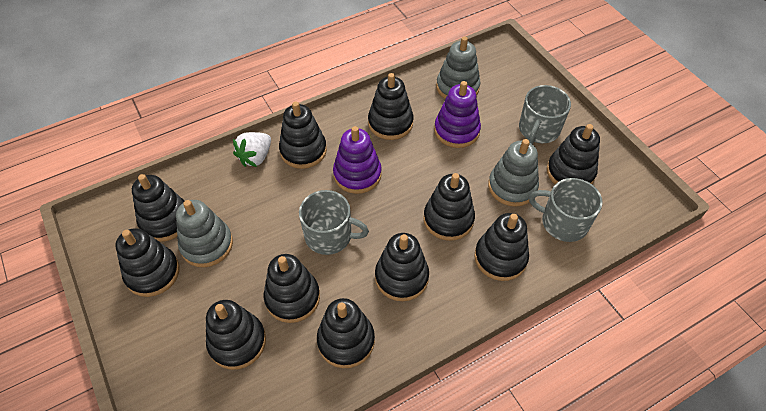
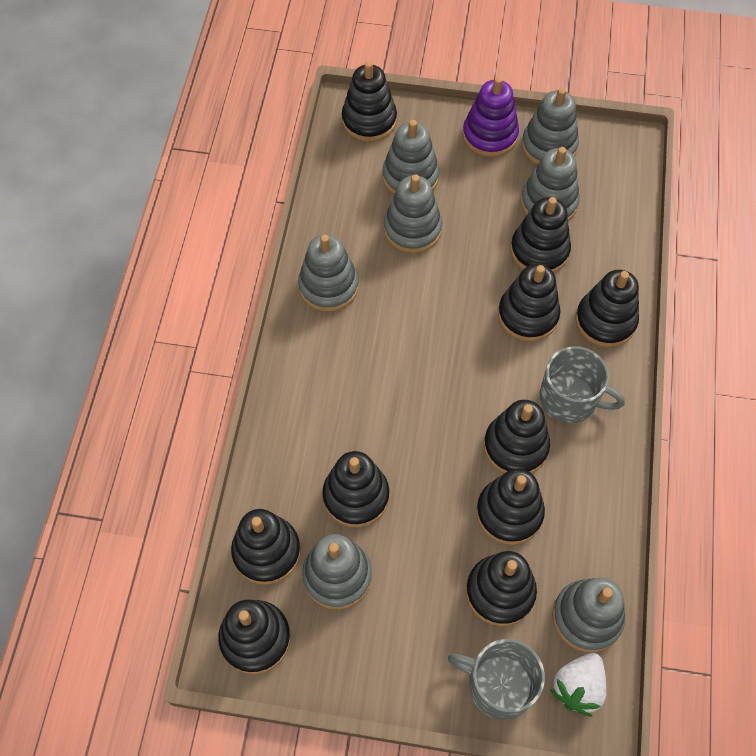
black stacking toy: [115,228,179,297] [132,174,184,242] [206,300,266,370] [264,254,320,323] [279,101,327,169] [317,298,375,368] [368,73,414,140] [375,233,429,301] [423,173,475,241] [474,213,529,281] [547,124,600,184] = 11 -> [218,600,291,674] [231,509,301,585] [322,451,389,528] [342,61,397,142] [466,551,537,626] [476,468,545,545] [484,400,550,474] [498,264,560,342] [510,197,571,273] [575,270,639,347] = 10
grey mug: [299,190,369,255] [519,85,571,144] [529,178,603,242] = 3 -> [448,639,545,720] [539,346,625,424] = 2
grey stacking toy: [176,200,233,267] [436,36,480,99] [488,139,539,207] = 3 -> [298,234,359,312] [302,534,372,610] [382,120,439,194] [384,175,442,253] [521,147,580,221] [522,88,579,165] [552,578,625,652] = 7
purple stacking toy: [333,126,382,194] [434,81,481,148] = 2 -> [463,77,519,157] = 1

